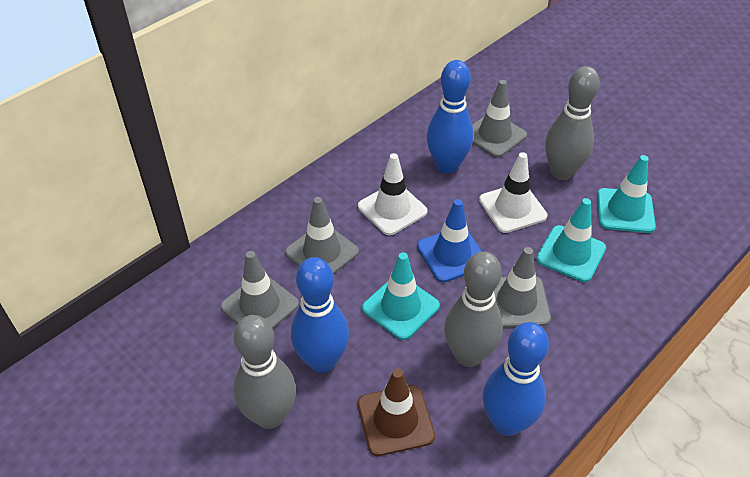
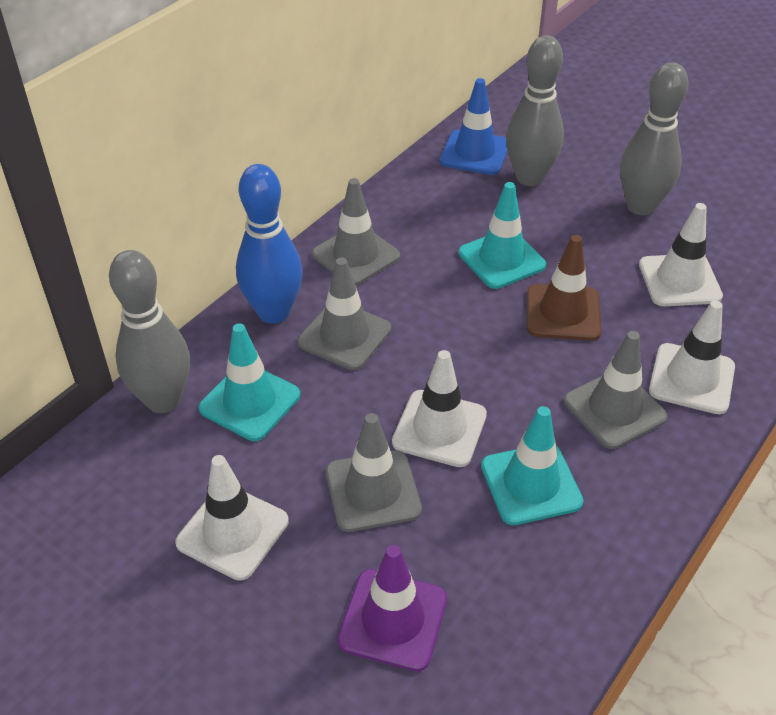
blue bowling pin: [291,257,349,373] [427,60,474,174] [483,322,549,436] = 3 -> [236,164,303,324] = 1
purple traffic cone: none = 0 -> [337,545,447,671] = 1
white traffic cone: [358,153,428,236] [479,152,547,233] = 2 -> [175,455,289,581] [392,350,487,467] [639,203,723,306] [649,300,735,414] = 4

